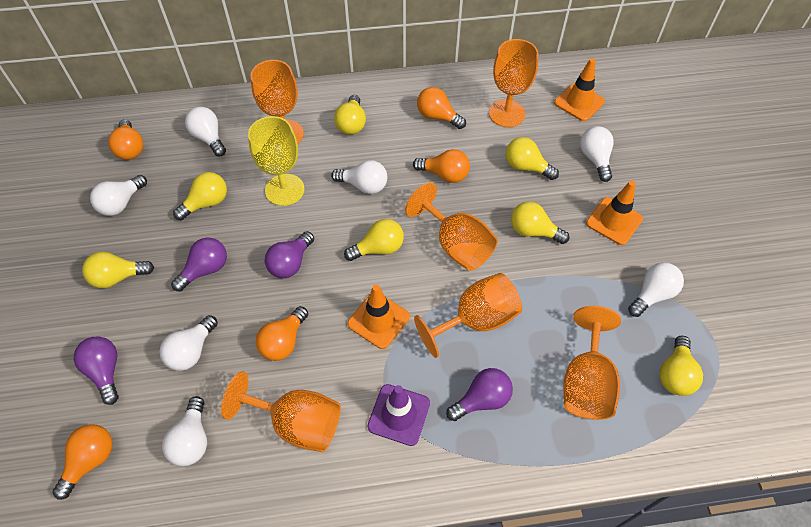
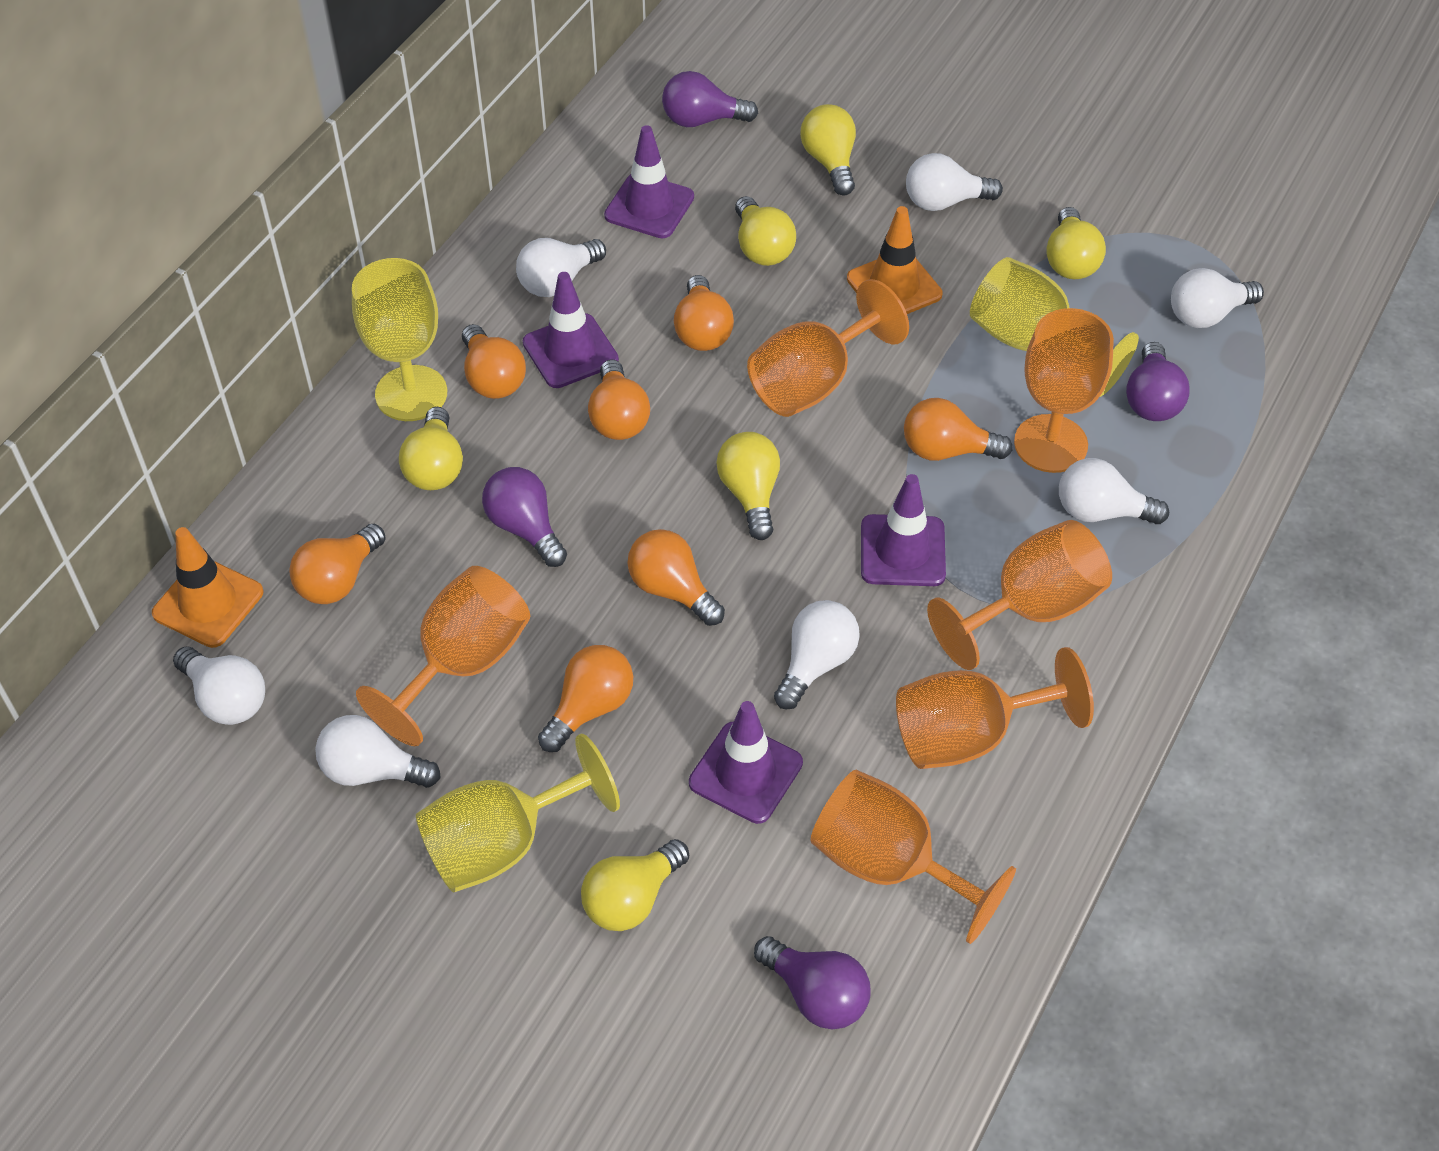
orange light bulb: [52,424,113,500] [108,119,143,160] [256,306,308,361] [413,149,470,183] [417,87,466,129] = 5 -> [289,524,386,604] [462,324,526,399] [538,645,633,752] [588,360,650,440] [627,529,725,626] [674,275,734,351] [904,398,1012,461] = 7
orange traffic cone: [347,285,410,349] [554,58,605,121] [586,181,643,245] = 3 -> [152,527,263,648] [847,206,942,314] = 2
purple traffic cone: [368,384,430,446] = 1 -> [523,272,619,388] [604,125,694,238] [689,701,803,824] [861,474,946,586] = 4
yellow goblet: [248,116,305,206] = 1 -> [352,258,447,421] [416,734,620,892] [970,257,1139,397] = 3
yellow light bulb: [82,252,154,288] [173,172,227,220] [334,95,366,135] [344,219,404,261] [505,137,559,180] [511,202,570,244] [660,336,703,396] = 7 -> [399,407,463,490] [581,839,689,931] [716,432,780,540] [735,196,796,266] [800,104,856,196] [1046,207,1106,279] = 6

